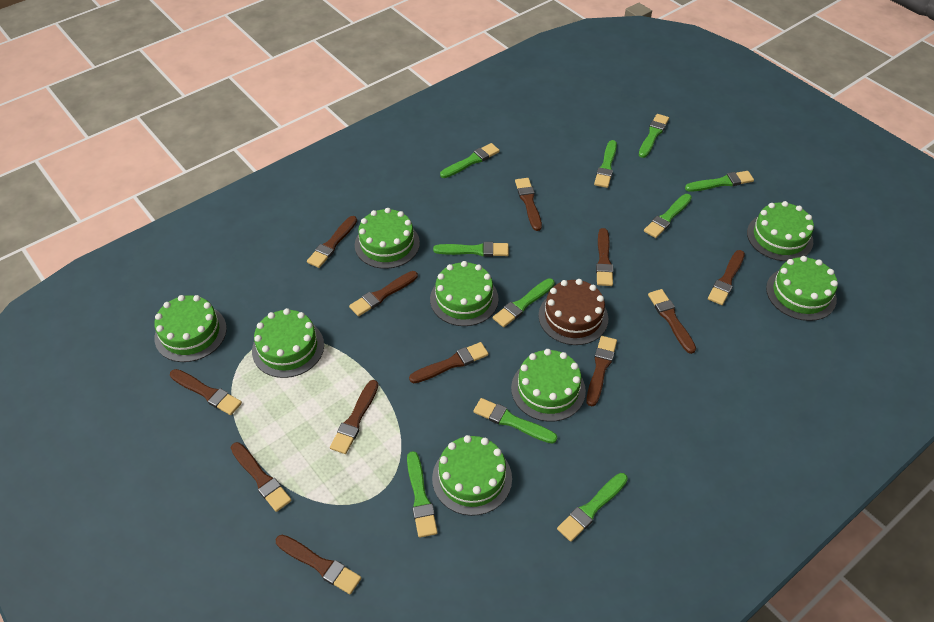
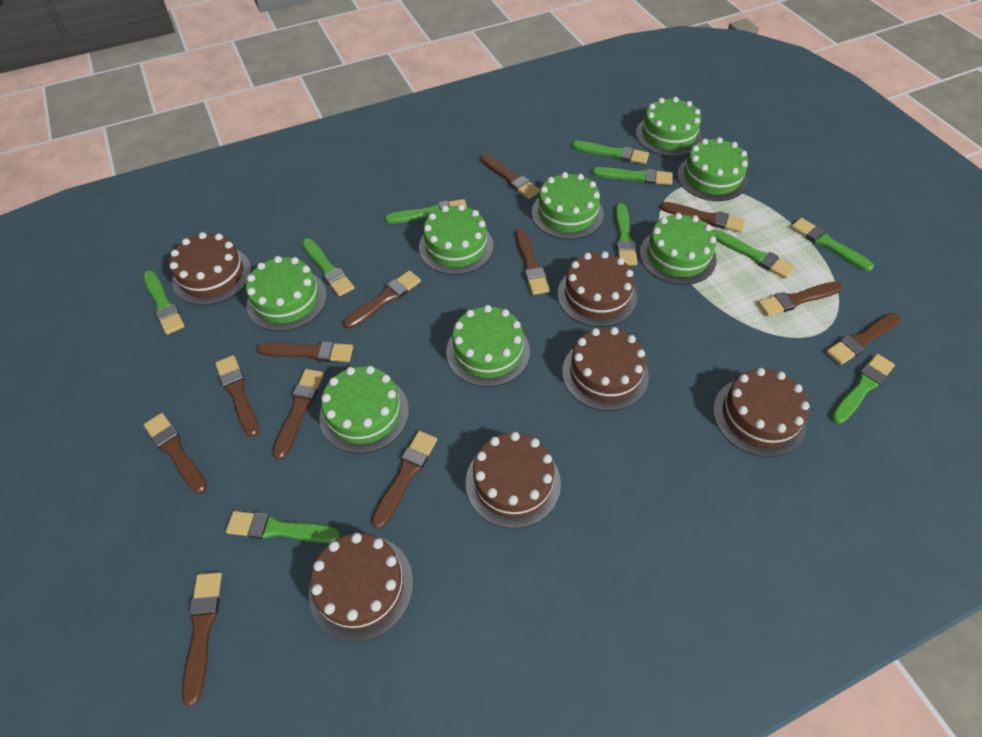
brown cake: [538,279,608,345] = 1 -> [169,232,251,305] [308,533,413,642] [466,432,561,529] [558,251,637,327] [562,327,649,411] [713,368,810,457] = 6

